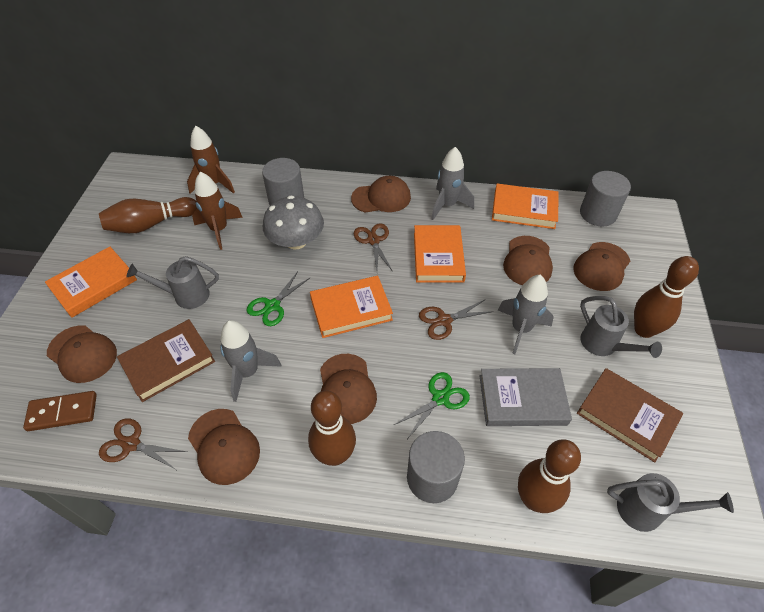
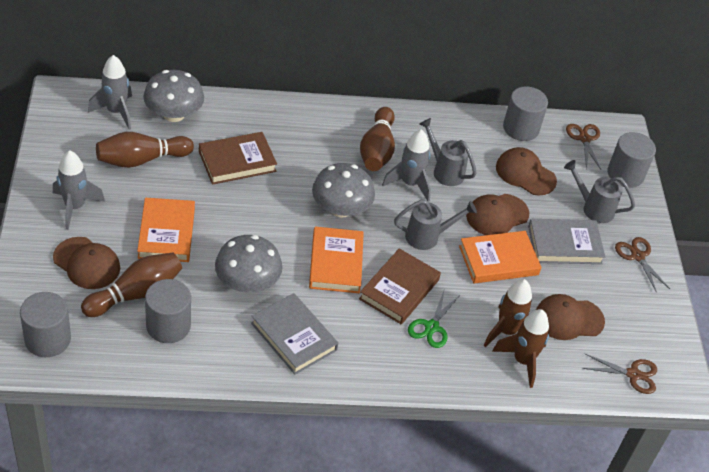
brown bowling pin: [99,197,197,233] [308,390,356,466] [518,439,581,513] [634,256,699,338] = 4 -> [81,253,182,317] [96,132,194,168] [360,107,395,171] = 3
brown cap: [47,325,117,383] [188,409,260,485] [320,354,377,424] [351,176,411,213] [503,236,553,285] [573,242,630,291] = 6 -> [53,237,120,289] [466,194,529,235] [496,147,557,196] [536,294,605,340] = 4
brown domino: [23,391,97,431] = 1 -> none = 0
green scissors: [247,271,311,326] [394,372,470,438] = 2 -> [408,291,460,348] = 1
grey book: [480,368,572,426] = 1 -> [251,293,338,375] [528,219,605,264] = 2
grey cylinder: [262,158,304,205] [407,431,465,503] [580,171,631,227] = 3 -> [20,292,71,357] [145,279,191,343] [503,86,548,141] [608,132,656,188] = 4
grey mushroom: [263,196,324,250] = 1 -> [143,70,204,122] [215,235,282,293] [312,163,375,217] = 3
orange book: [45,247,137,318] [310,276,393,338] [414,225,466,283] [492,183,559,229] = 4 -> [137,198,195,262] [309,226,364,293] [459,231,542,283] = 3

